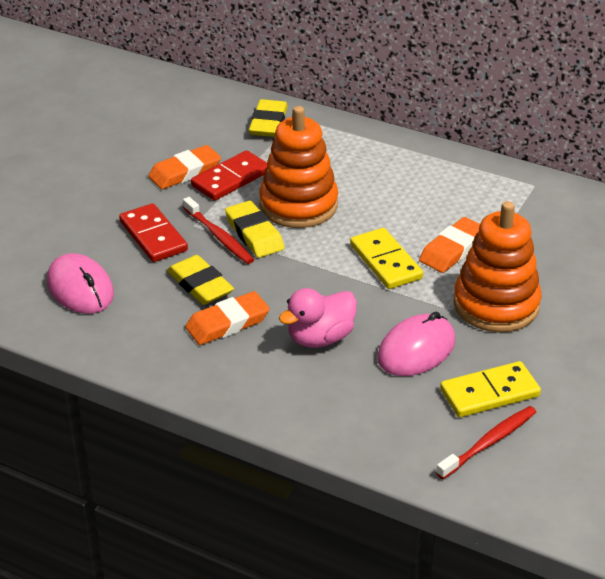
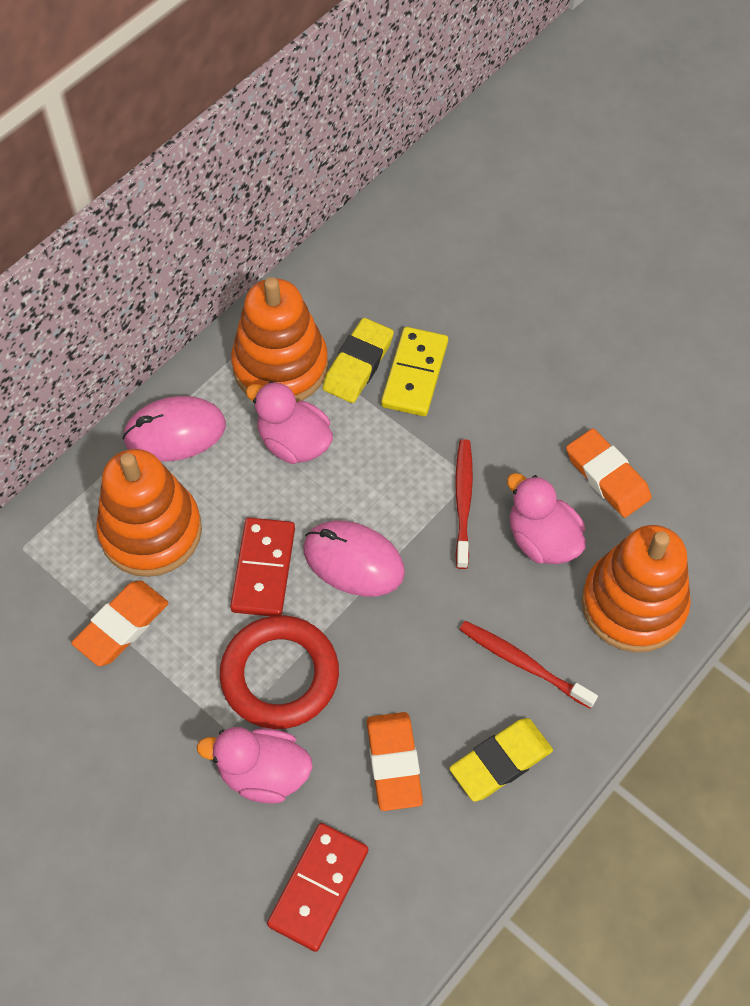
orange stacking toy: [259,106,338,228] [453,201,542,332] = 2 -> [96,449,202,577] [231,277,328,402] [581,525,691,653] = 3
pink duck: [279,288,357,348] = 1 -> [197,727,313,804] [246,381,333,464] [507,473,586,564] = 3
red ring: none = 0 -> [220,615,339,729] = 1
yellow domino: [350,228,423,289] [440,361,541,417] = 2 -> [381,327,448,416] = 1
yellow eraser: [167,255,234,305] [225,200,284,258] [249,99,288,137] = 3 -> [323,318,394,403] [449,718,553,802] = 2

